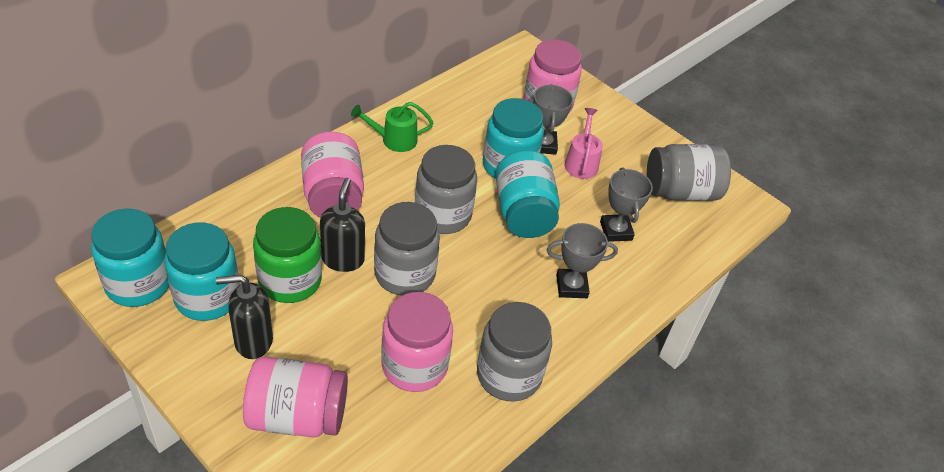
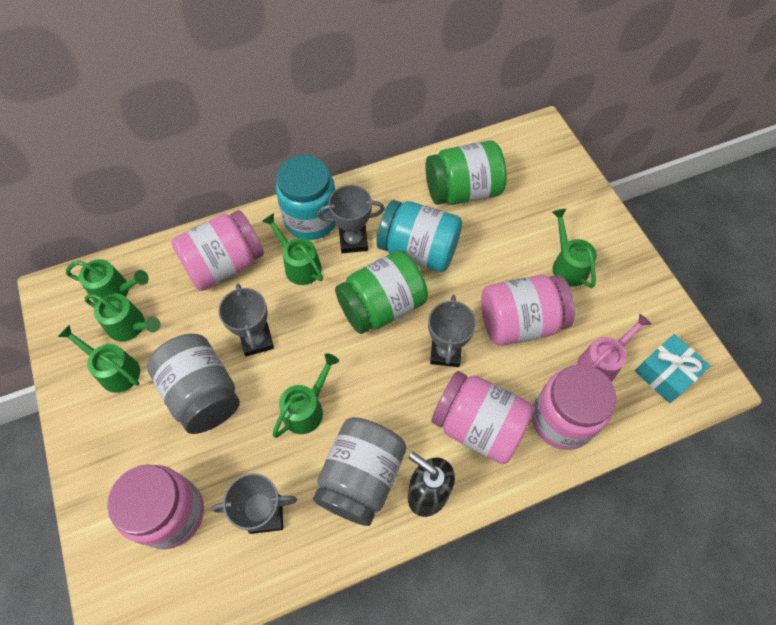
black soap dispenser: [216,275,273,359] [320,178,365,272] = 2 -> [408,452,455,517] = 1
green jar: [253,207,322,303] = 1 -> [335,250,428,334] [425,141,507,205] = 2
green watering can: [351,102,434,152] = 1 -> [58,325,140,393] [66,259,149,304] [85,293,160,342] [262,213,323,285] [273,353,339,438] [552,209,597,288] = 6
grey jar: [374,202,440,296] [415,145,477,234] [477,302,552,402] [647,144,731,201] = 4 -> [147,334,240,434] [313,417,406,526] = 2
grey trophy: [533,84,573,155] [546,223,618,298] [600,168,653,242] = 3 -> [211,473,297,534] [218,284,274,357] [317,185,385,253] [428,295,476,367] = 4
pink jar: [243,356,348,438] [301,132,364,218] [381,292,453,392] [524,39,582,113] = 4 -> [107,464,204,549] [171,210,264,291] [431,371,534,464] [481,275,575,346] [532,364,616,450] = 5
turquoise gift: none = 0 -> [635,334,710,403] = 1
turquoise jar: [91,209,169,307] [164,222,240,321] [483,98,544,179] [495,150,560,238] = 4 -> [276,155,336,240] [376,200,462,272] = 2

